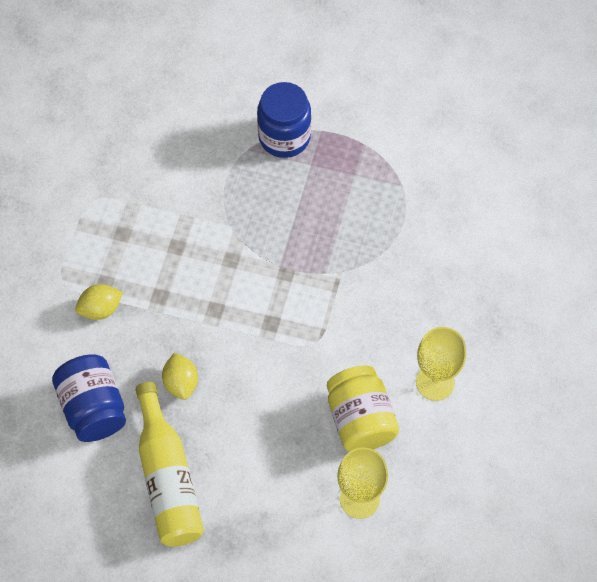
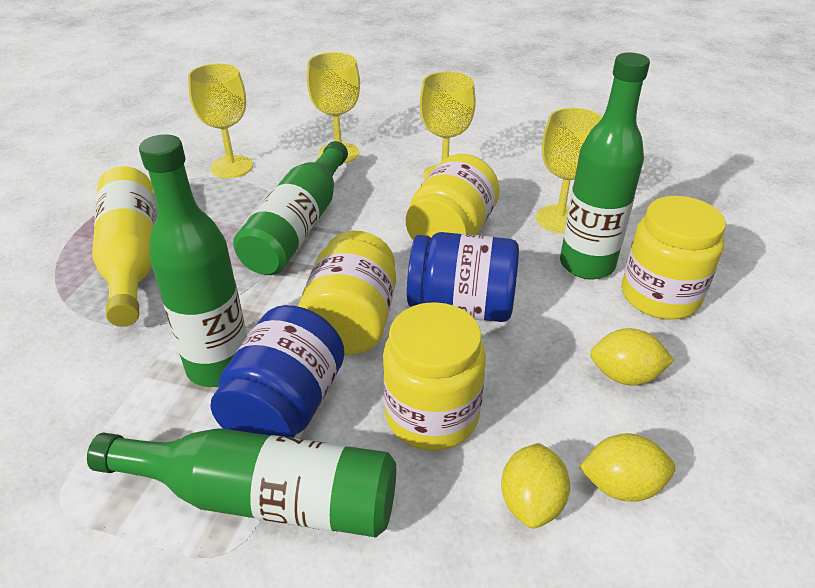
green bottle: none = 0 -> [87,428,396,537] [139,134,247,387] [233,141,348,275] [560,53,650,279] = 4
yellow goblet: [337,447,388,519] [416,327,466,401] = 2 -> [188,63,253,178] [307,52,360,164] [420,71,476,180] [536,108,602,233] = 4
yellow jar: [327,365,399,452] = 1 -> [298,231,396,355] [383,302,486,451] [406,154,500,241] [622,196,726,320] = 4
yellow lemon: [75,284,123,320] [162,353,198,400] = 2 -> [501,443,570,528] [579,433,676,502] [590,328,675,385] = 3

